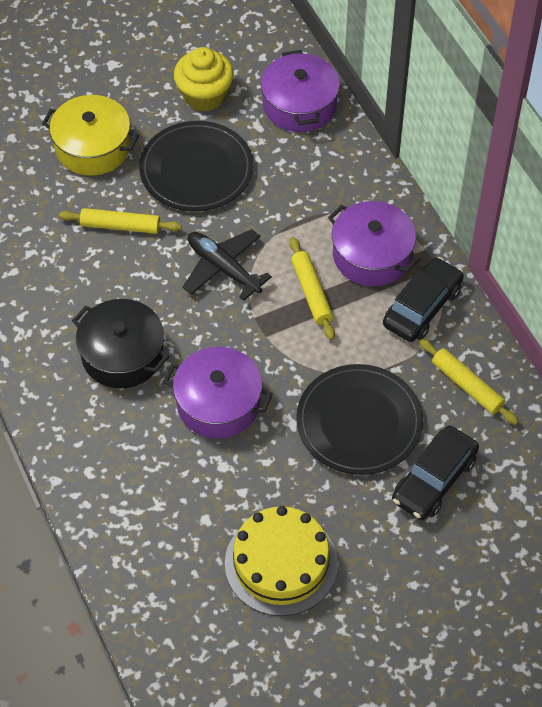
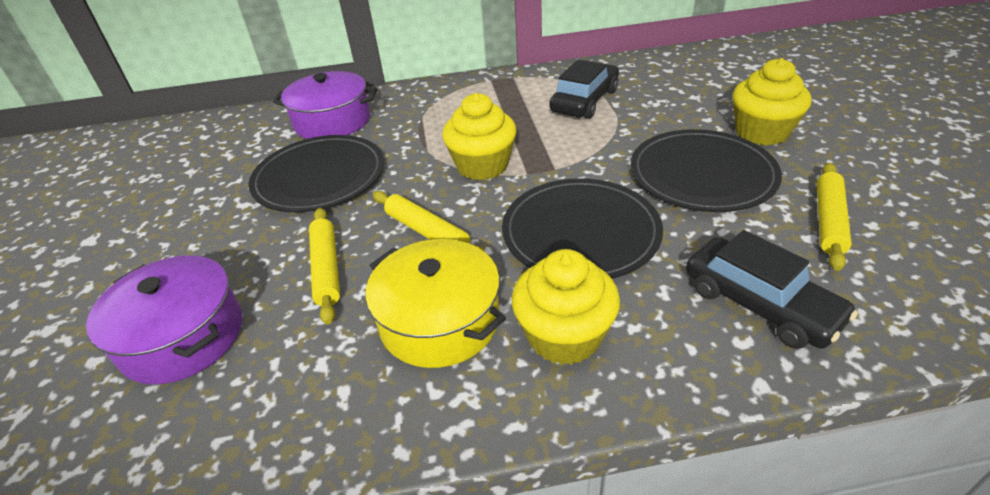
black plane: [183,229,272,301] = 1 -> none = 0
black plate: [139,121,254,211] [296,364,423,475] = 2 -> [249,135,384,212] [502,178,663,279] [631,129,782,212] = 3
black pot: [72,299,169,388] = 1 -> none = 0
purple pot: [163,347,273,439] [261,50,340,132] [328,201,420,286] = 3 -> [86,255,242,384] [273,71,377,139] = 2
yellow cake: [225,506,338,616] = 1 -> none = 0
yellow cupcake: [174,47,234,112] = 1 -> [442,93,517,180] [512,249,620,365] [732,58,811,146] = 3

